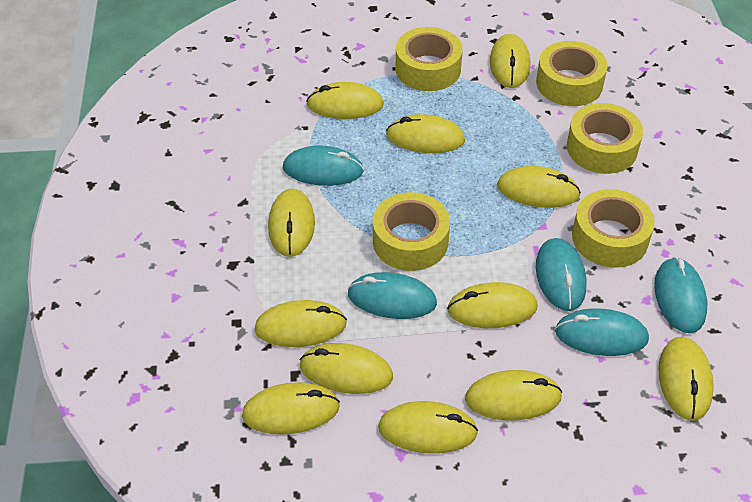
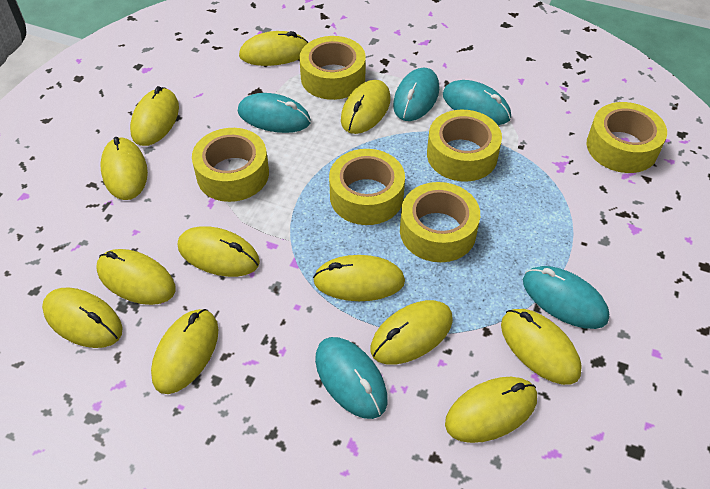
yellow tape: [373,192,450,271] [395,27,463,91] [536,41,608,106] [567,103,643,174] [572,189,655,268] = 5 -> [192,128,269,202] [299,36,366,100] [329,149,405,225] [400,182,480,262] [427,110,502,182] [587,102,667,173] = 6

